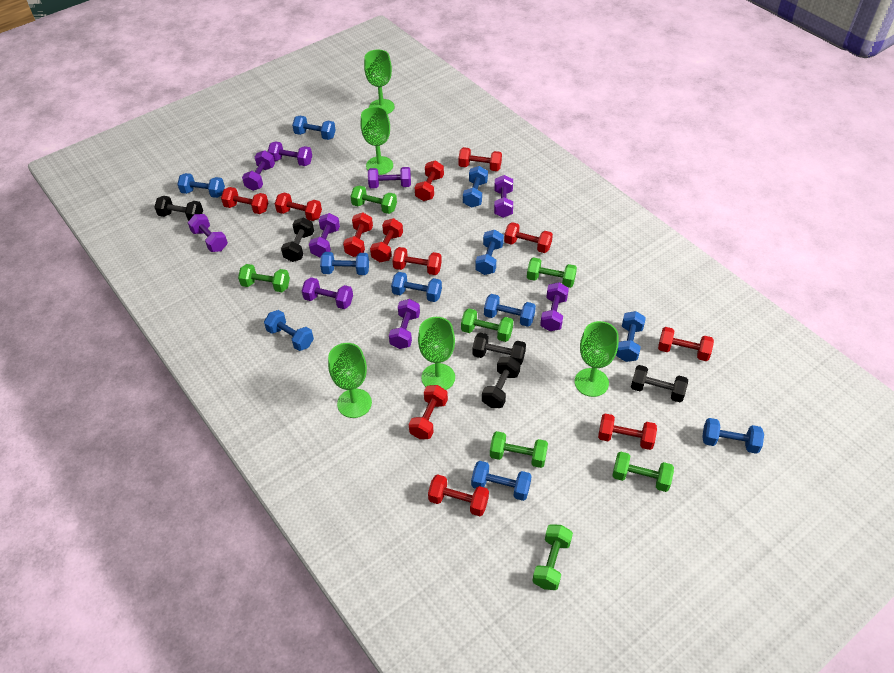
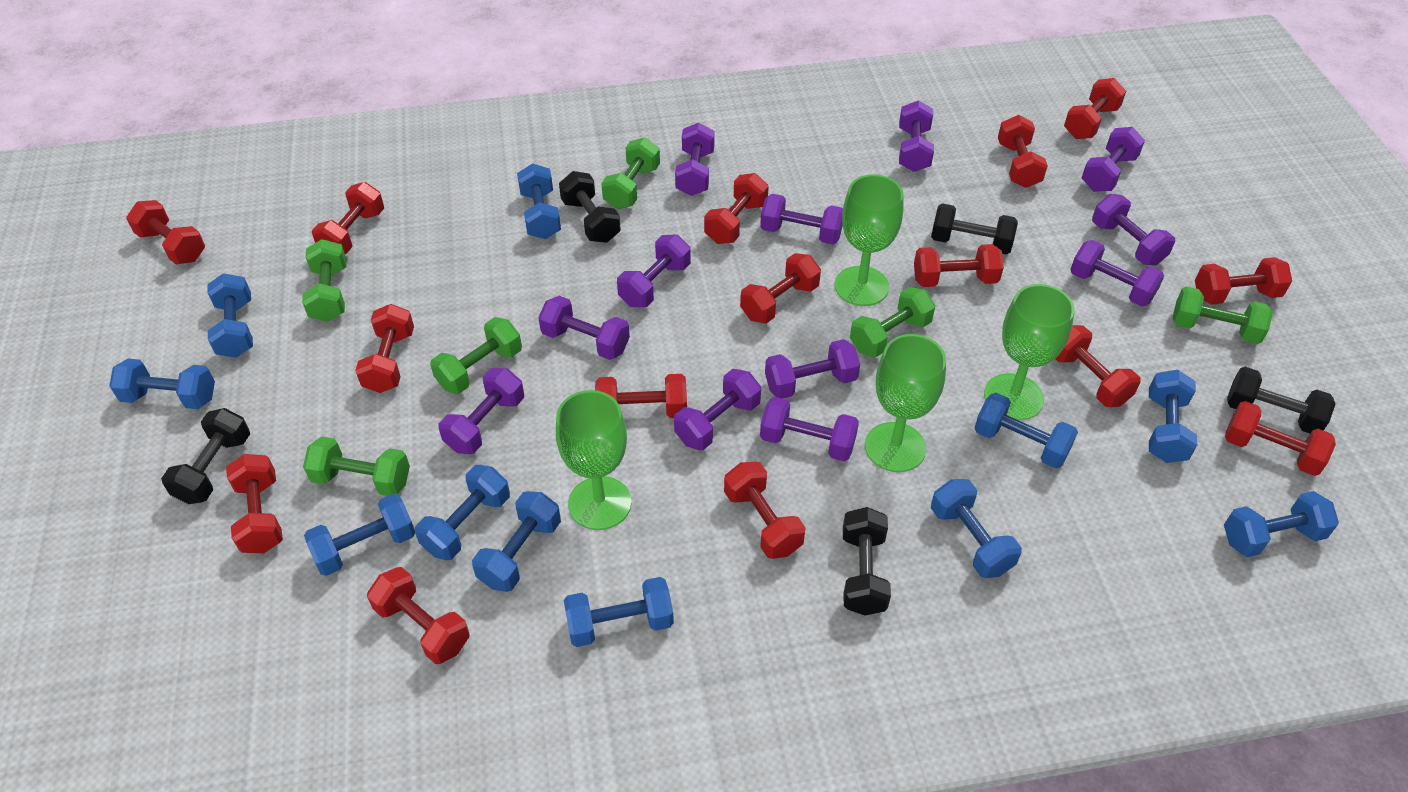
green dumbbell: [238,264,290,292] [350,186,397,214] [461,308,513,342] [490,431,548,468] [527,257,577,288] [532,524,573,590] [612,451,674,492] = 7 -> [302,239,347,322] [303,437,410,496] [430,317,522,394] [601,138,660,209] [850,287,936,357] [1173,286,1273,344] = 6
green goblet: [328,343,372,418] [361,107,393,175] [364,50,395,114] [418,317,455,390] [575,321,618,397] = 5 -> [556,390,631,530] [835,175,903,306] [865,334,946,472] [984,284,1075,420] = 4
purple dumbbell: [188,214,228,252] [242,150,275,191] [268,141,312,166] [302,277,353,309] [309,213,340,258] [368,167,411,188] [389,299,420,349] [494,175,513,218] [540,282,569,331] = 9 -> [439,368,524,454] [538,296,630,360] [617,235,691,307] [674,369,761,450] [675,123,715,196] [760,194,843,244] [760,397,859,461] [765,339,860,399] [899,100,934,172] [1070,240,1164,307] [1082,127,1145,192] [1092,194,1175,265] = 12
red dumbbell: [221,187,268,214] [275,193,322,221] [343,212,373,257] [370,218,403,262] [392,247,442,275] [409,385,448,439] [415,160,444,201] [428,474,489,516] [458,147,502,171] [504,222,553,253] [598,414,657,450] [658,327,714,361] = 12 -> [126,200,205,264] [226,454,283,553] [312,182,384,254] [355,304,414,393] [367,567,470,664] [595,374,687,418] [704,173,769,244] [724,462,806,559] [740,253,821,324] [914,244,1004,287] [998,115,1048,188] [1056,325,1141,407] [1064,78,1126,139] [1195,257,1292,305] [1225,401,1336,476] = 15

